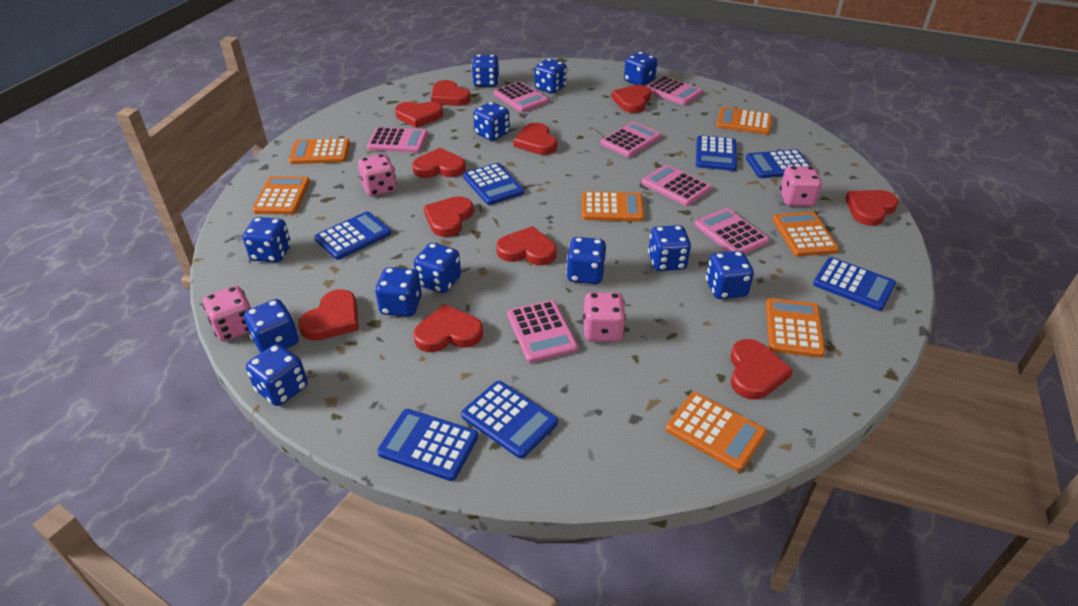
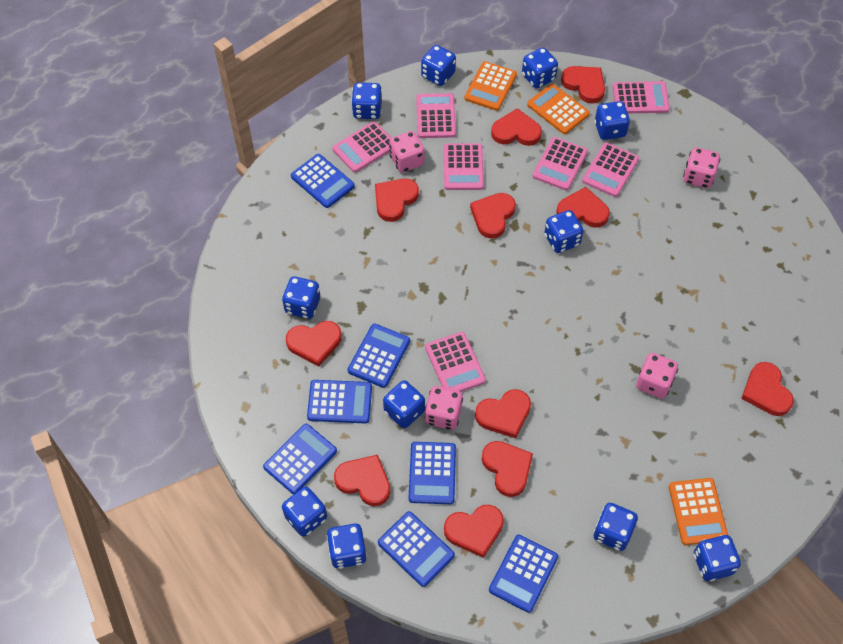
blue dice: [243,217,291,263] [244,299,299,353] [246,344,308,406] [375,267,422,317] [414,243,461,293] [472,55,499,87] [473,102,510,141] [535,59,567,93] [566,237,606,284] [624,52,657,85] [648,225,691,271] [706,251,754,299] = 12 -> [282,276,320,319] [282,487,327,537] [326,524,367,569] [351,82,382,119] [383,380,425,428] [421,45,456,86] [522,47,558,88] [544,210,583,253] [593,503,638,551] [594,101,630,140] [694,535,741,581] = 11
orange calculator: [252,176,310,214] [289,138,350,164] [582,191,644,221] [666,392,766,471] [716,107,772,135] [766,298,825,358] [773,212,839,257] = 7 -> [465,61,517,111] [527,84,590,134] [669,478,728,545] = 3

